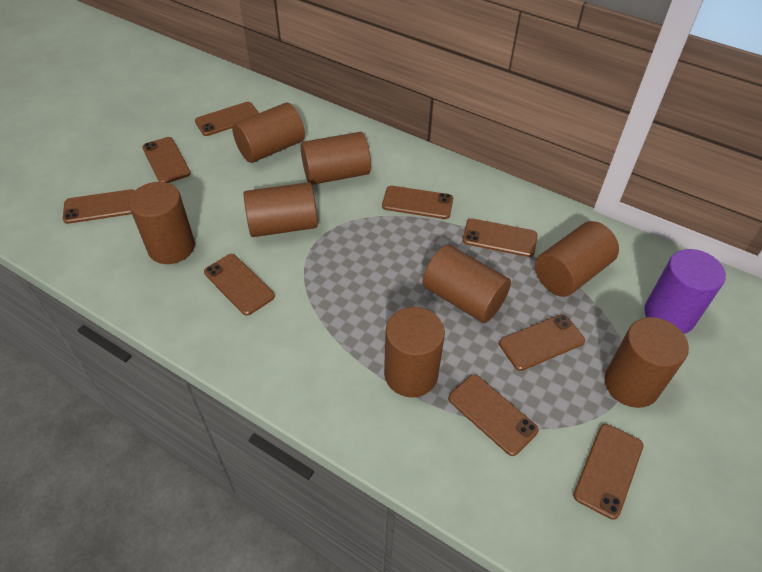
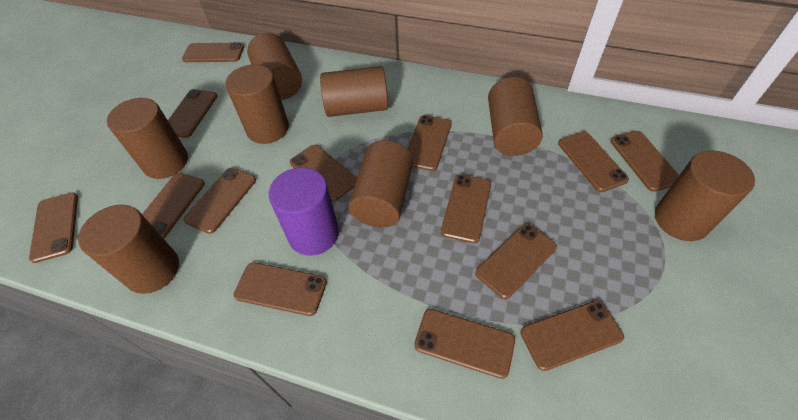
brown phone: [63,189,135,224] [142,137,191,183] [195,102,259,136] [204,254,275,316] [382,186,453,219] [448,374,539,456] [463,218,538,257] [499,314,585,371] [573,424,643,520] = 9 -> [29,192,78,263] [142,173,205,239] [168,89,217,138] [182,42,244,62] [184,168,256,234] [234,262,327,316] [290,145,357,201] [408,115,451,171] [414,309,515,379] [441,174,491,243] [475,224,557,299] [521,300,624,371] [558,131,629,192] [610,131,679,192] = 14

